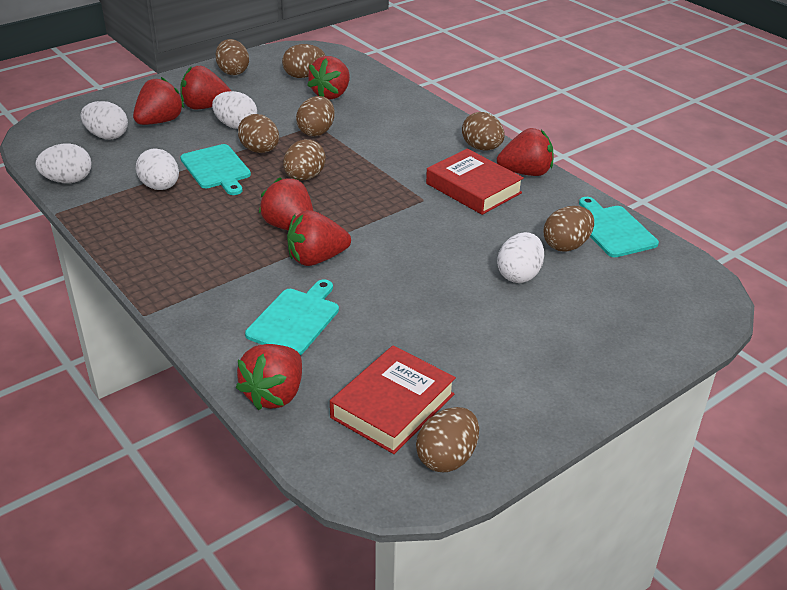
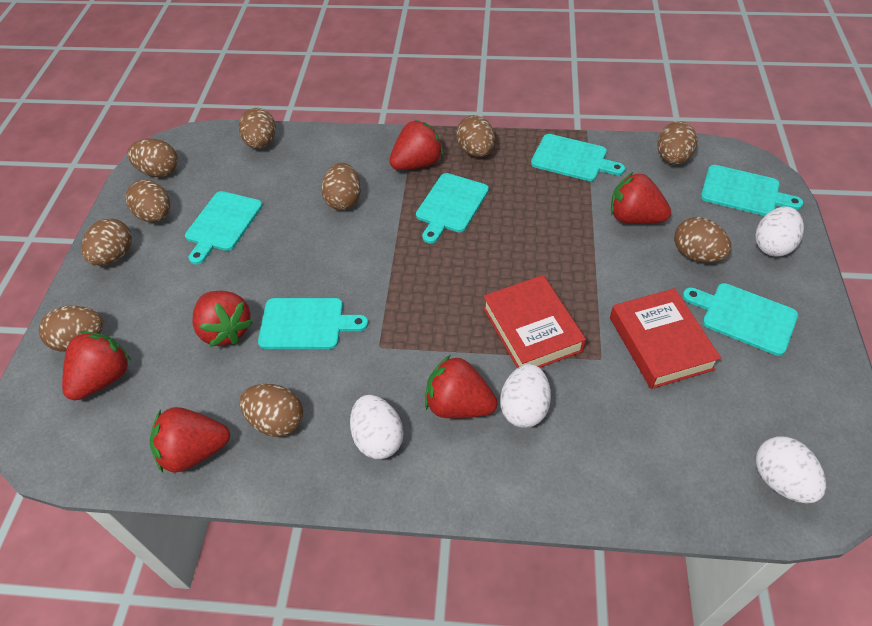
brown egg: [215,39,249,75] [238,114,279,153] [282,44,325,78] [283,139,326,180] [296,96,335,136] [416,407,479,472] [462,112,505,151] [544,206,594,252] = 8 -> [39,305,103,351] [81,218,132,266] [126,180,170,222] [127,139,178,177] [239,108,276,149] [240,384,303,437] [321,163,361,211] [456,115,495,157] [657,121,697,165] [674,217,732,263] = 10
red strawberry: [133,77,184,125] [181,66,231,109] [236,344,302,410] [259,177,313,231] [287,210,351,266] [307,56,350,100] [497,128,554,176] = 7 -> [62,331,131,400] [150,407,230,473] [192,291,253,347] [389,120,443,170] [425,355,498,418] [611,172,671,224] = 6
turquoise cutting board: [180,144,251,195] [245,279,339,355] [579,197,659,257] = 3 -> [185,191,262,265] [258,298,368,349] [416,173,489,244] [531,134,625,181] [683,283,798,356] [701,165,804,216] = 6
white egg: [35,143,92,183] [81,101,128,139] [136,148,179,190] [212,91,257,129] [497,232,544,283] = 5 -> [350,395,403,459] [500,364,551,428] [755,207,804,257] [756,436,826,503] = 4

